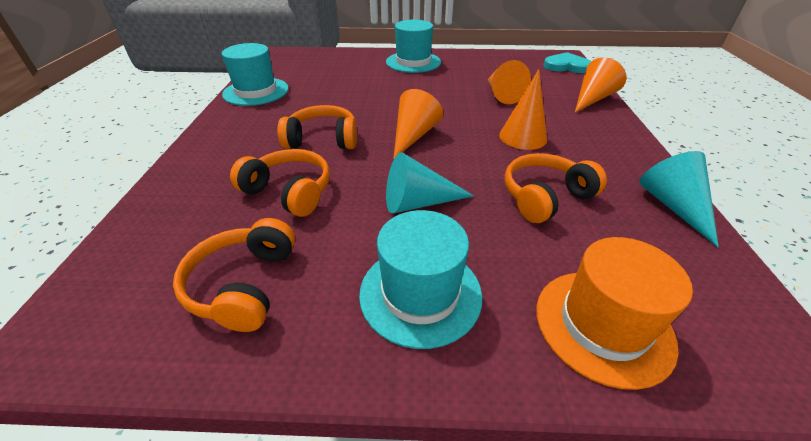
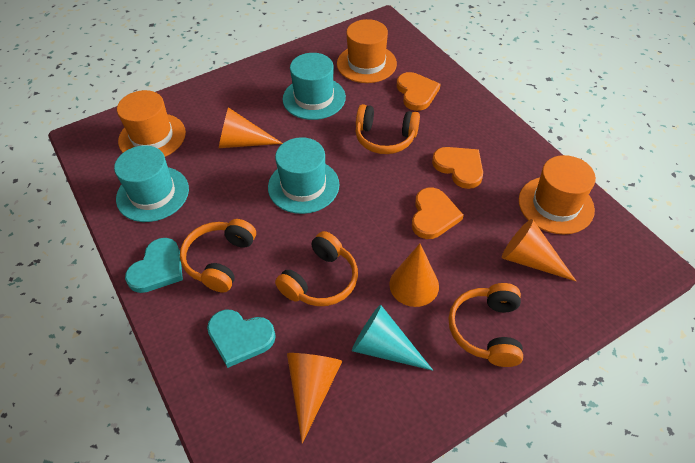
orange hat: [536,237,693,390] = 1 -> [117,90,186,157] [337,19,397,83] [519,155,596,234] = 3
orange heart: none = 0 -> [397,72,441,111] [412,188,464,239] [432,147,483,189] = 3
turquoise cone: [386,152,474,214] [639,151,719,248] = 2 -> [352,305,433,371] = 1
turquoise heart: [543,52,591,73] = 1 -> [125,238,183,293] [207,310,276,368] = 2

